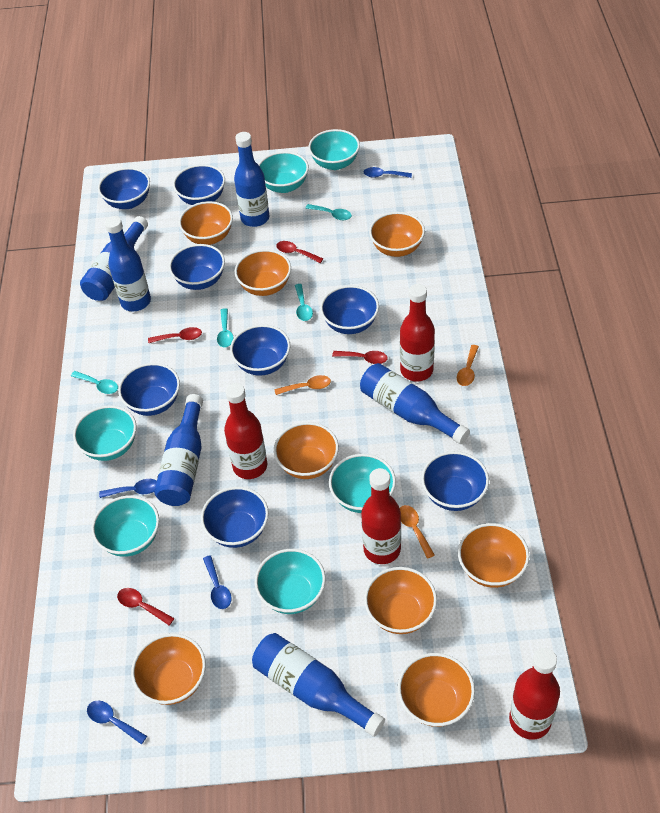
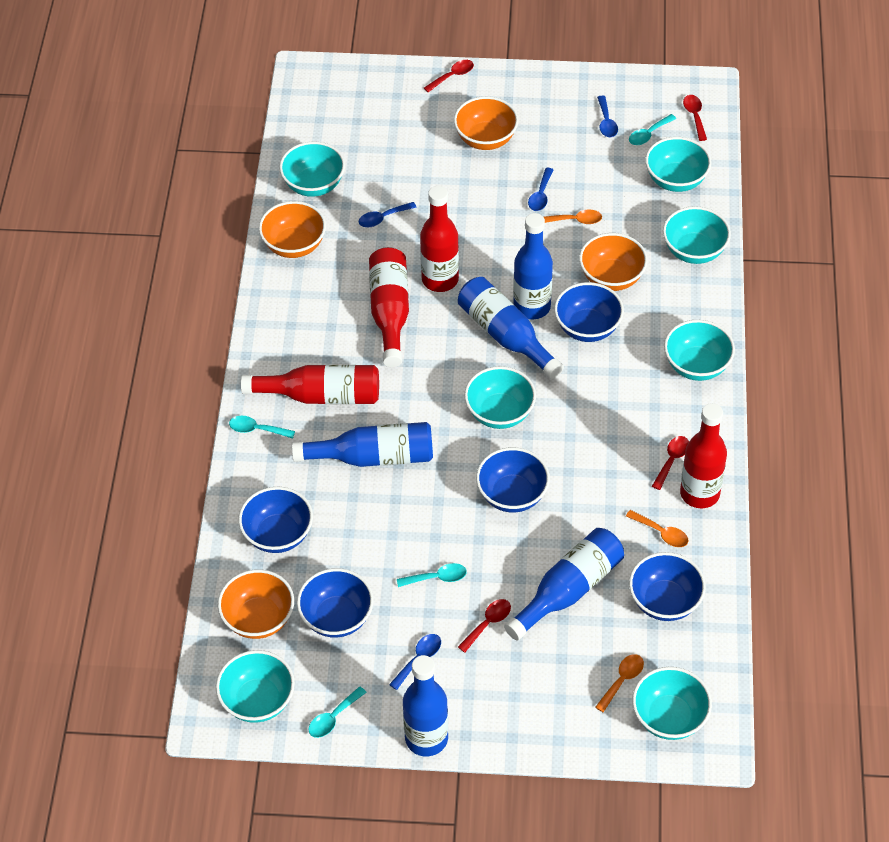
blue bottle: [80,216,148,301] [105,216,151,311] [154,394,203,506] [234,132,269,227] [252,633,385,737] [360,363,470,444] = 6 -> [292,422,433,467] [403,655,448,756] [458,277,564,379] [504,528,624,641] [513,213,553,319] = 5
blue bowl: [98,167,150,209] [118,363,180,416] [169,244,225,290] [173,164,225,205] [201,487,269,548] [230,325,290,376] [320,285,379,334] [421,451,489,511] = 8 -> [238,487,313,553] [297,568,374,638] [476,447,550,513] [554,282,624,342] [629,552,706,621] = 5
orange bowl: [131,633,206,705] [179,201,233,245] [235,249,291,296] [274,422,339,479] [364,567,437,634] [369,212,425,257] [398,653,475,727] [458,523,529,588] = 8 -> [218,569,294,639] [259,201,326,258] [454,96,519,150] [579,233,648,291] = 4
turquoise bowl: [73,405,137,461] [91,495,159,557] [254,549,326,614] [258,151,309,193] [308,129,360,170] [329,454,396,513] = 6 -> [216,650,295,723] [279,142,345,197] [464,366,536,429] [632,667,712,740] [645,137,711,192] [663,206,731,264] [664,320,735,381] = 7

